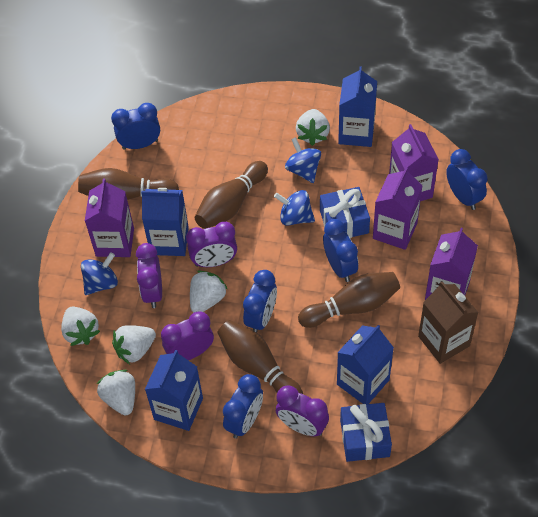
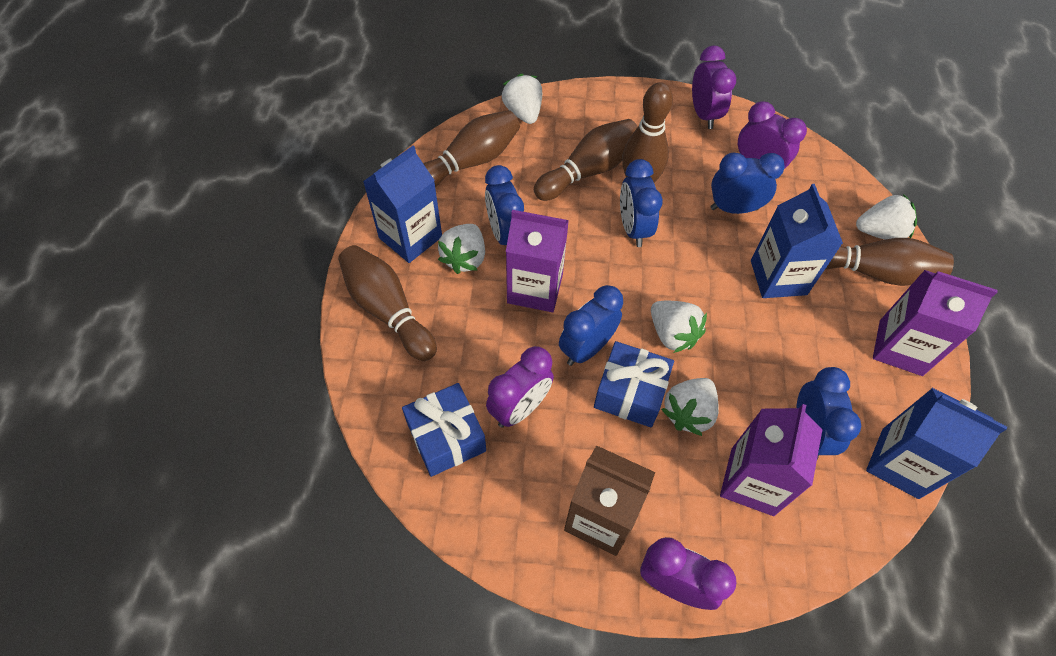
blue carton: [141,188,189,256] [145,350,203,431] [337,325,394,404] [338,66,377,147] = 4 -> [363,146,442,263] [751,184,843,298] [866,388,1007,499] = 3
blue spinning top: [81,252,118,295] [274,190,315,226] [285,137,321,183] = 3 -> none = 0
brown bowling pin: [78,168,179,200] [195,161,268,229] [217,320,303,394] [298,272,400,328] = 4 -> [338,245,437,361] [423,110,520,187] [534,119,638,201] [622,82,673,183] [826,238,954,286] = 5
purple carton: [85,178,134,257] [373,167,423,250] [389,124,439,201] [425,228,478,300] = 4 -> [506,210,569,312] [720,404,822,516] [873,270,998,376] = 3

